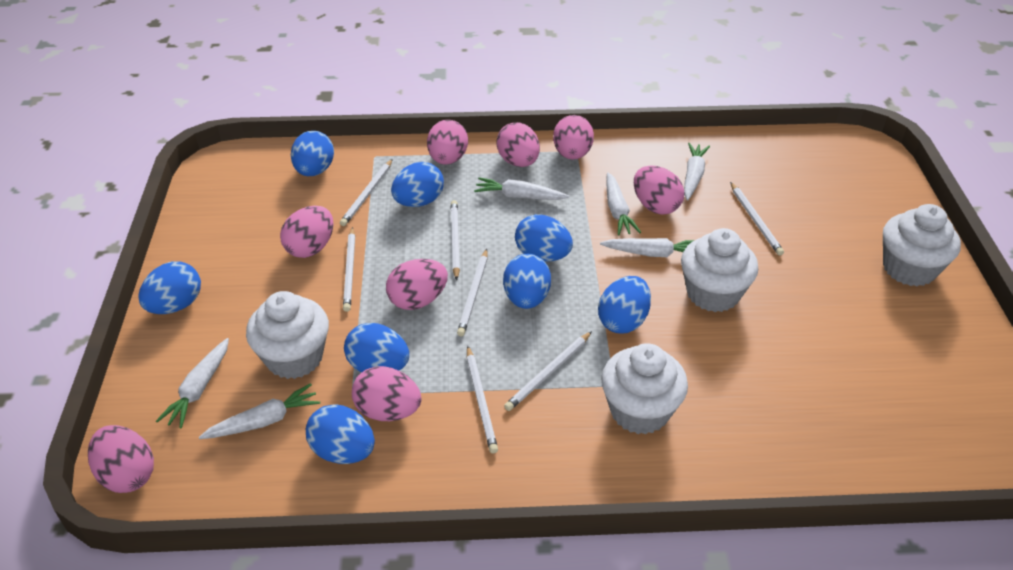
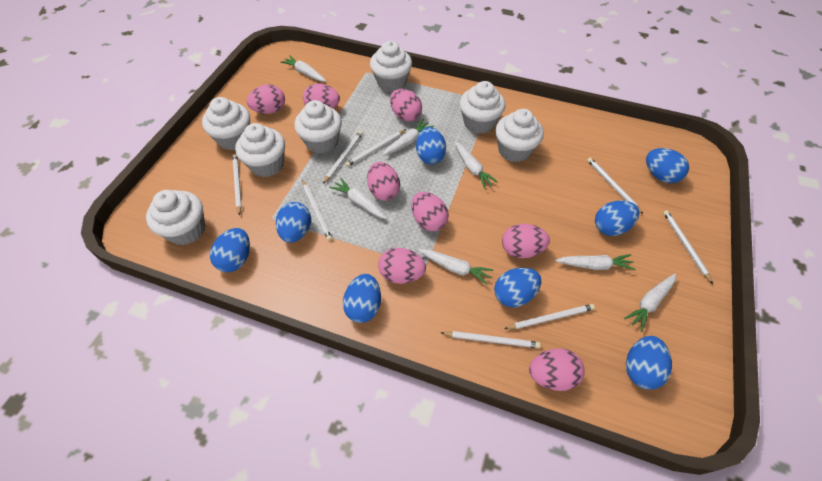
white carrot: [156,338,229,429] [199,383,320,439] [474,178,569,200] [600,238,694,257] [606,172,641,235] [684,143,710,201] = 6 -> [280,55,326,82] [329,178,387,219] [382,119,434,156] [418,249,493,285] [454,141,498,189] [555,254,636,270] [624,274,676,332] = 7
white cupcake: [246,291,329,379] [601,343,688,435] [681,228,758,312] [883,204,961,287] = 4 -> [146,190,205,245] [202,97,250,150] [235,123,285,177] [294,100,342,154] [370,41,412,92] [460,81,505,134] [495,109,544,162] = 7
white pencil: [340,159,393,226] [343,227,355,312] [451,200,460,280] [457,249,488,336] [467,346,498,454] [504,331,592,411] [730,182,784,256] = 7 -> [233,154,242,216] [302,179,332,241] [323,131,363,184] [345,129,406,167] [441,331,541,348] [504,304,595,329] [587,157,643,214] [663,210,713,284] = 8

